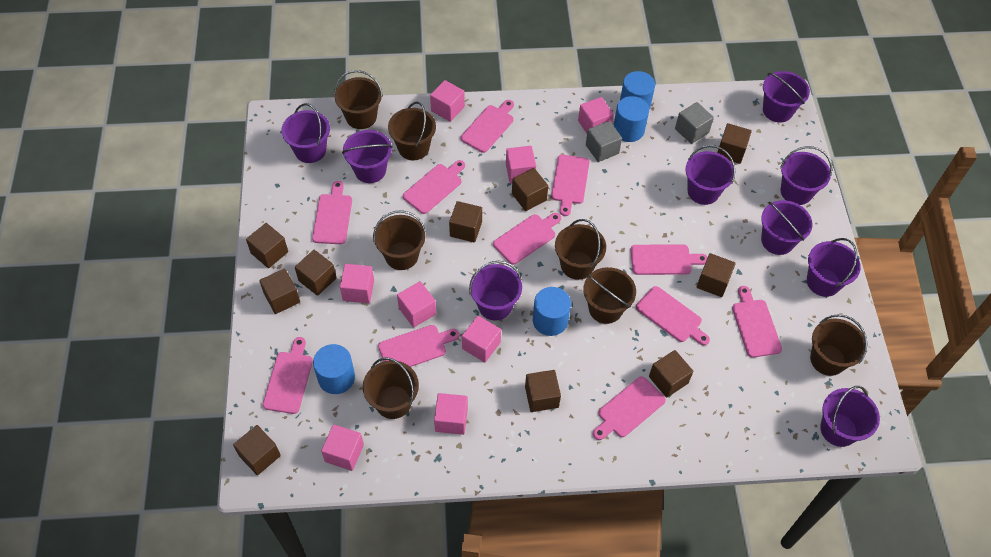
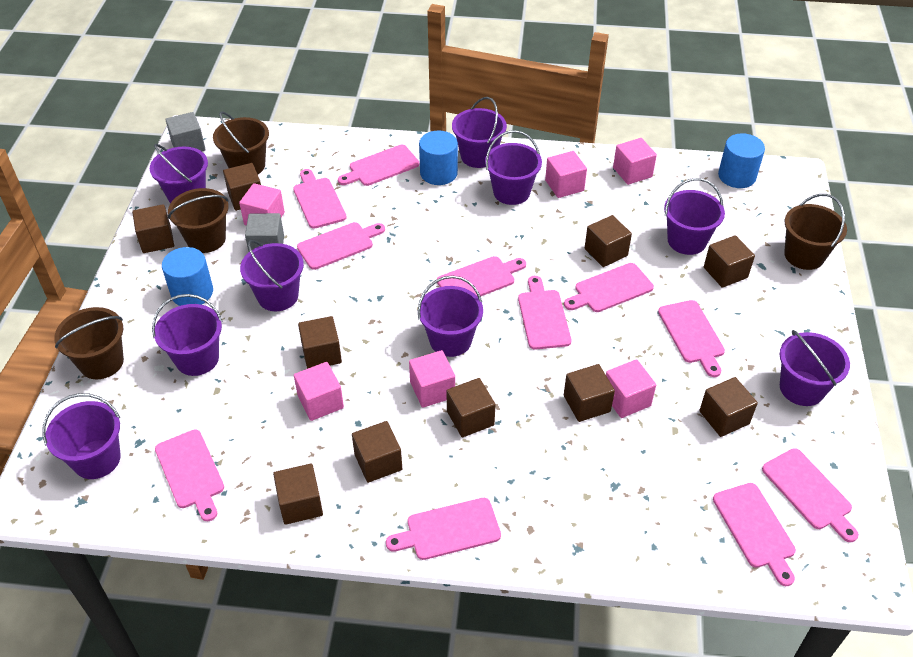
blue cylinder: [313,344,355,394] [533,287,571,336] [613,96,649,142] [620,71,655,110] = 4 -> [162,247,213,306] [419,131,458,185] [718,133,765,188] = 3
brown bucket: [334,70,383,129] [363,358,419,419] [373,210,426,270] [388,102,436,160] [555,219,606,280] [583,267,636,324] [810,314,868,376] = 7 -> [54,307,124,379] [168,188,229,253] [213,111,269,174] [784,194,847,270] = 4
pink cube: [321,424,364,471] [340,264,374,303] [397,281,436,328] [430,80,465,122] [434,393,468,435] [462,316,501,363] [506,146,536,184] [578,97,614,133] = 8 -> [239,183,285,226] [294,362,344,421] [409,350,455,408] [545,151,587,198] [606,359,656,418] [613,138,657,185] = 6

